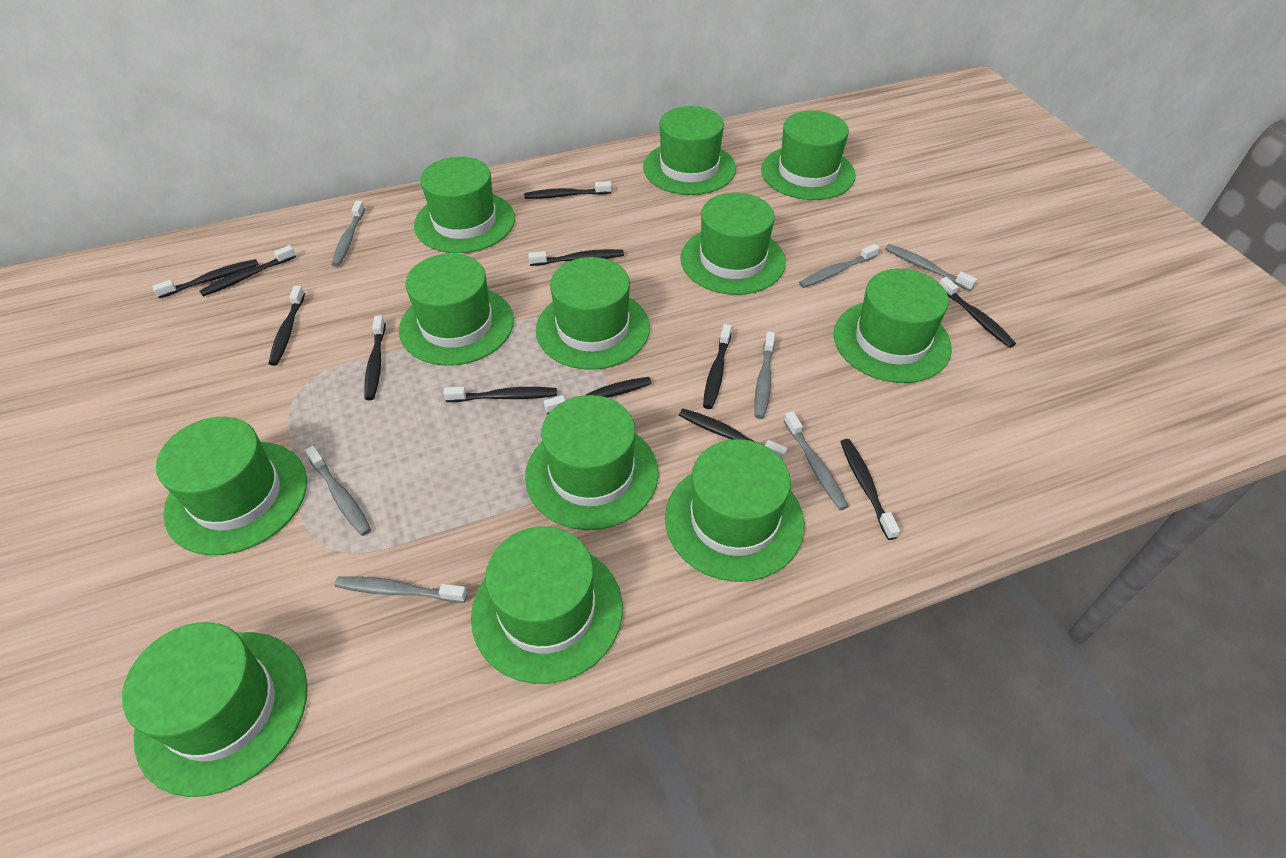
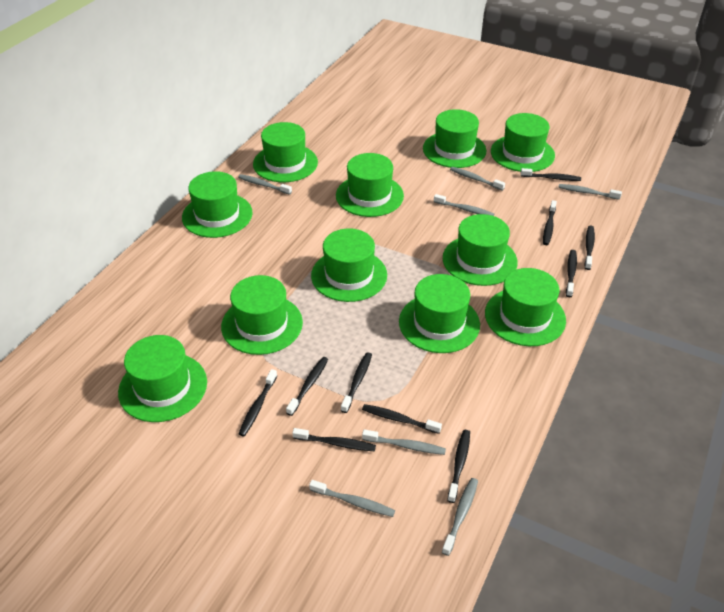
black toothbrush: [153,259,259,298] [200,245,296,297] [268,286,305,366] [364,315,385,400] [443,387,557,402] [524,181,612,199] [528,249,624,266] [544,377,652,414] [679,409,787,460] [703,324,732,409] [841,439,900,540] [940,277,1016,348] = 12 -> [239,369,277,436] [286,357,328,416] [292,428,376,451] [341,352,372,413] [362,404,442,434] [447,430,470,503] [521,168,581,181] [543,200,557,245] [566,250,577,297] [584,225,595,270] = 10
green hat: [122,622,308,797] [156,417,307,555] [399,254,514,366] [414,157,515,253] [471,526,623,684] [525,395,659,530] [536,257,650,370] [643,106,736,195] [665,439,805,582] [680,192,786,295] [761,111,856,200] [834,269,952,383] = 12 -> [118,335,207,422] [182,171,253,238] [221,275,303,355] [253,122,318,182] [311,228,387,302] [336,153,404,217] [399,274,480,353] [423,109,486,168] [443,214,518,286] [485,268,566,346] [491,113,555,172] = 11

